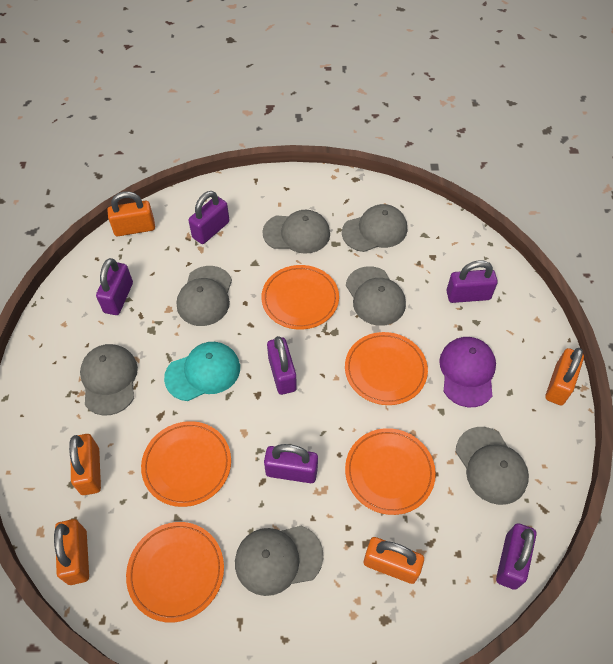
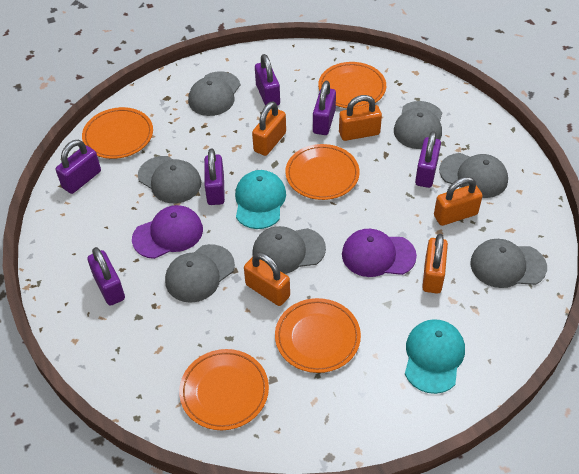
purple cap: [439,337,496,407] = 1 -> [132,205,203,259] [342,229,417,277] = 2
turquoise cap: [164,342,240,401] = 1 -> [235,170,286,229] [405,319,465,394] = 2

